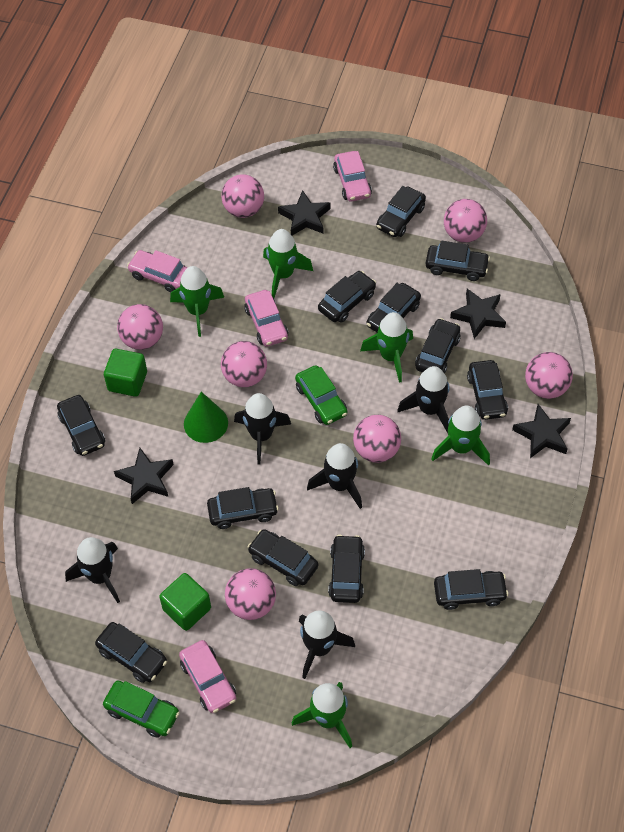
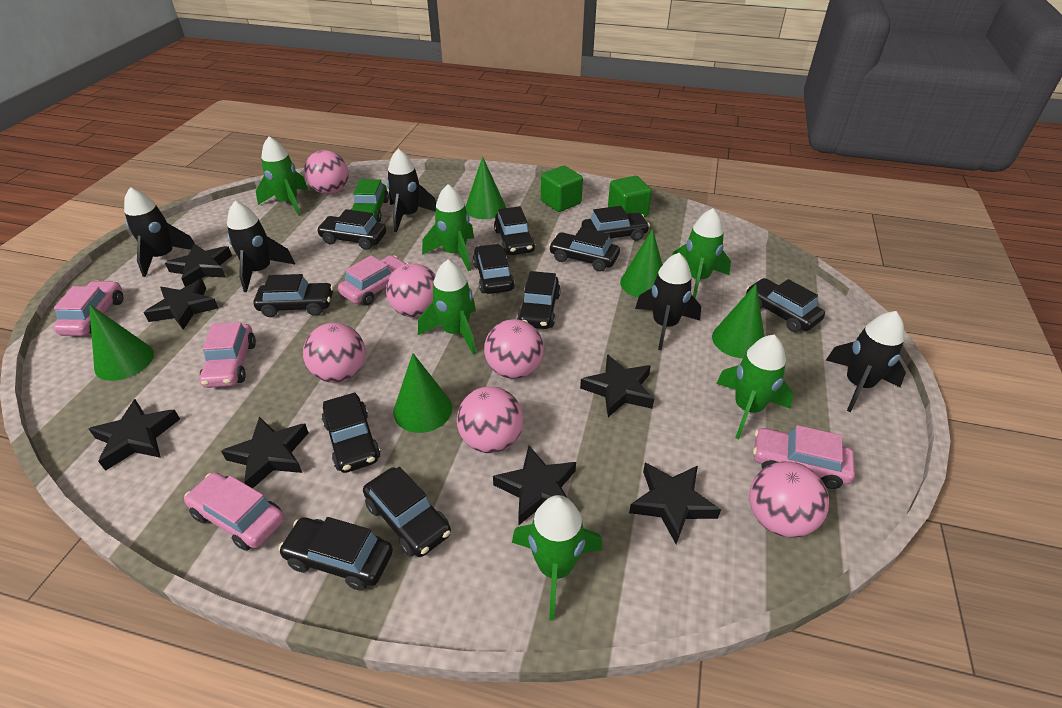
black car: [57,395,105,456] [95,622,167,683] [207,487,279,529] [248,529,318,586] [318,271,376,323] [328,534,365,603] [366,283,421,332] [376,186,426,237] [415,318,460,374] [426,241,490,281] [434,569,508,610] [467,360,508,420] = 12 -> [254,274,334,317] [278,517,393,591] [316,209,386,250] [322,393,381,473] [363,467,451,557] [473,244,515,294] [494,206,535,255] [517,271,561,329] [549,227,620,272] [581,206,650,241] [746,278,825,332] = 11
black star: [114,448,174,504] [278,190,331,236] [450,289,506,339] [512,404,571,458] = 4 -> [89,399,180,471] [144,279,218,330] [165,244,232,287] [221,417,309,488] [493,446,576,525] [580,354,654,417] [629,462,721,544] = 7
green car: [103,680,180,738] [295,365,348,425] = 2 -> [350,179,389,222] = 1
green cone: [184,392,228,443] = 1 -> [89,304,154,381] [393,353,452,433] [465,157,506,219] [620,229,663,298] [712,284,765,359] = 5
green rocket: [170,266,224,337] [263,229,313,298] [292,682,352,748] [360,312,413,383] [431,405,490,466] = 5 -> [256,136,308,216] [418,260,476,355] [422,184,474,271] [512,495,602,621] [672,208,731,299] [716,335,794,439] = 6
pink ball: [117,304,163,350] [221,174,264,218] [221,341,267,387] [225,568,276,620] [353,415,401,463] [444,199,487,243] [525,352,573,399] = 7 -> [303,323,366,383] [304,150,349,194] [386,263,436,318] [457,386,523,453] [484,319,544,379] [749,461,829,538] = 6
pink car: [127,250,188,293] [179,640,236,713] [244,290,288,347] [333,151,372,202] = 4 -> [53,281,123,336] [184,472,284,551] [199,322,256,388] [338,255,408,306] [753,425,855,489] = 5

